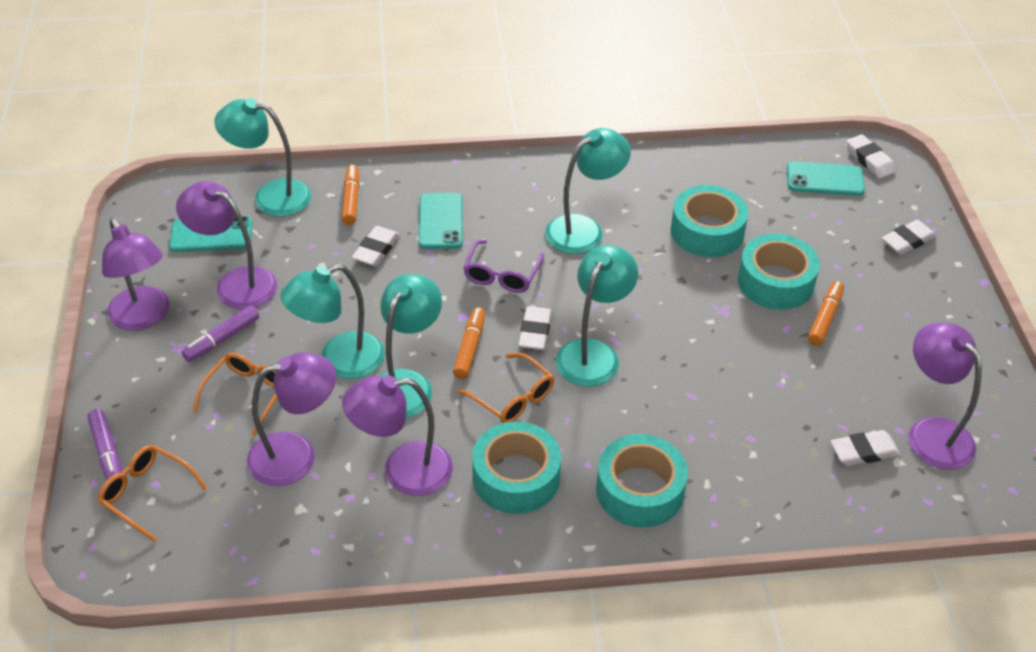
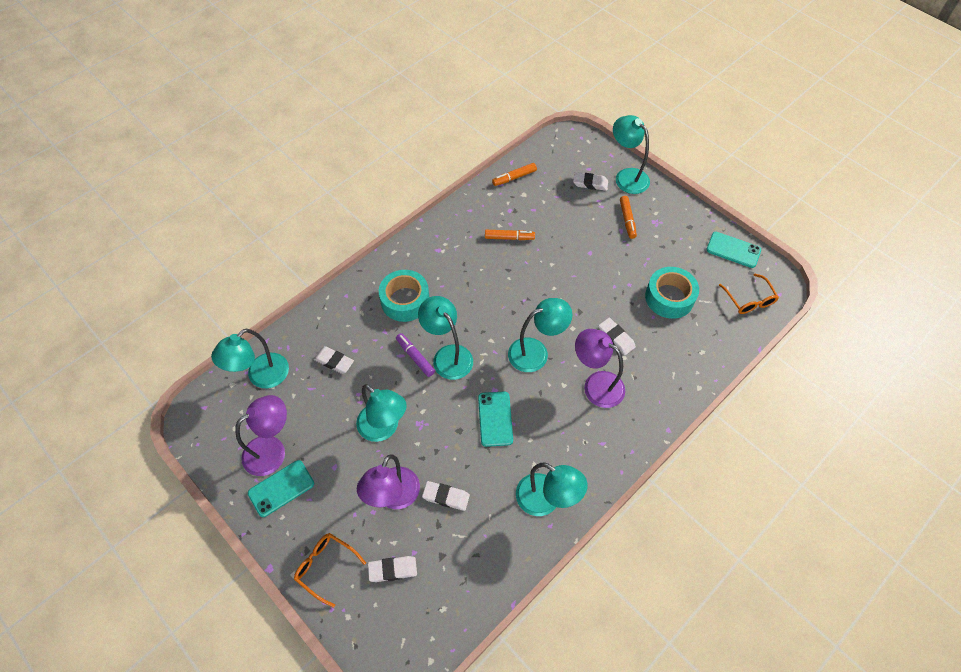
orange glasses: [98,445,207,542] [193,353,277,436] [458,353,554,423] = 3 -> [294,533,366,608] [719,274,779,314] = 2
purple glasses: [463,240,544,293] = 1 -> none = 0
purple lamp: [102,218,170,331] [176,181,277,310] [247,352,336,486] [342,375,453,496] [909,323,982,470] = 5 -> [235,395,287,476] [357,454,420,509] [575,329,625,408] = 3
purple marker: [87,409,122,480] [182,306,259,362] = 2 -> [396,333,435,377] = 1
turquoise lamp: [214,98,312,217] [280,264,385,379] [379,274,442,418] [545,128,631,254] [556,245,638,387] = 5 -> [211,329,289,388] [356,384,407,442] [418,296,473,380] [508,298,572,372] [516,463,587,516] [613,115,650,194] = 6
turquoise tape: [472,422,561,514] [596,434,688,528] [671,185,748,257] [738,234,820,310] = 4 -> [379,270,429,322] [645,267,699,319] = 2

